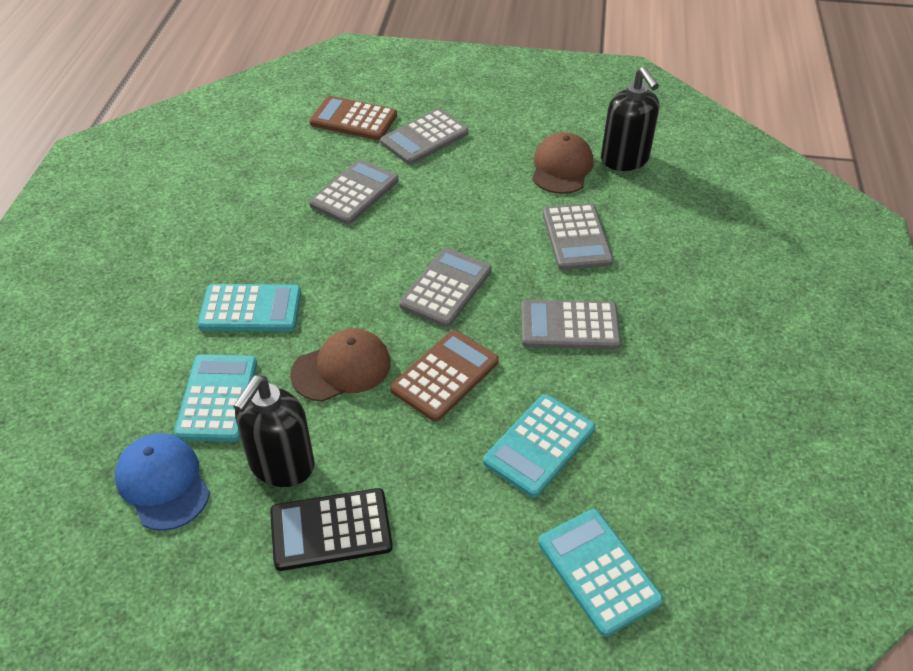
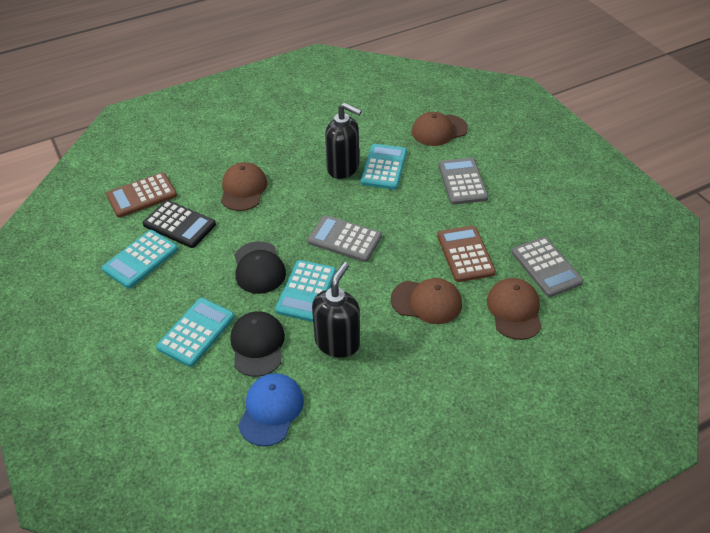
black cap: none = 0 -> [230,311,285,377] [234,241,286,294] = 2
brown cap: [290,328,391,402] [532,132,593,194] = 2 -> [221,162,267,211] [391,278,462,324] [412,112,468,146] [487,278,542,340] = 4
grey calculator: [309,159,399,225] [380,109,469,165] [399,248,492,327] [521,300,621,350] [543,203,613,270] = 5 -> [307,215,382,262] [438,158,488,205] [512,237,584,297] = 3

